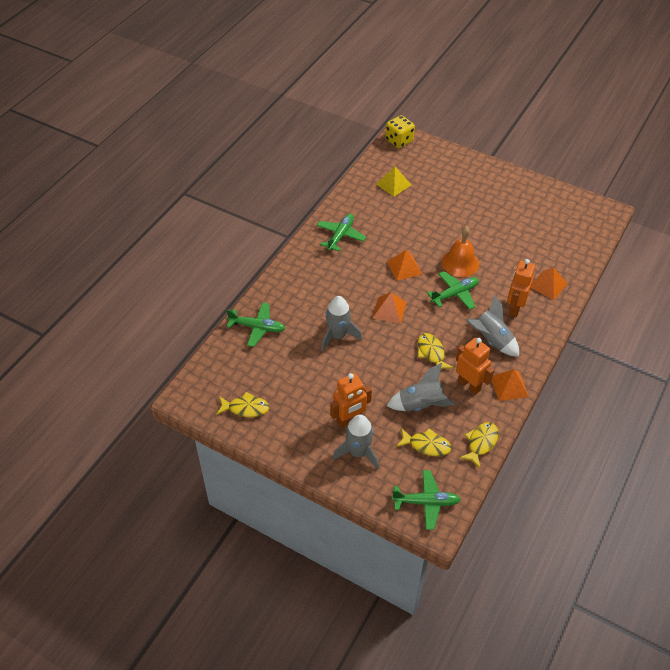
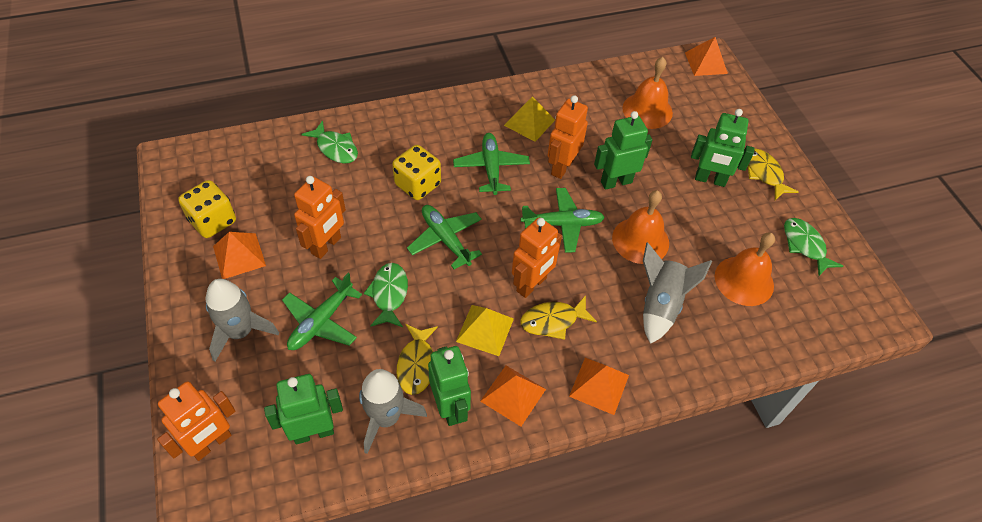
green fish: none = 0 -> [301,120,358,164] [364,263,408,327] [784,218,843,276] = 3
green robot: none = 0 -> [264,374,343,444] [428,346,471,426] [594,111,652,190] [691,109,755,187] = 4
grey rocket: [321,296,362,351] [332,414,379,470] [387,363,456,411] [466,295,519,357] = 4 -> [206,279,279,361] [359,369,427,454] [643,242,712,344] = 3
orange bell: [441,226,479,277] = 1 -> [612,190,669,264] [622,57,673,129] [715,232,775,306] = 3
orange robot: [330,373,372,428] [456,338,494,395] [507,259,535,317] = 3 -> [157,381,235,461] [294,176,346,259] [512,217,562,298] [547,95,588,179] = 4
yellow dice: [385,115,415,148] = 1 -> [178,180,236,238] [392,145,441,200] = 2
yellow fish: [216,392,270,417] [396,428,452,456] [418,333,454,369] [459,422,499,468] = 4 -> [396,324,438,395] [520,295,597,340] [748,149,799,200] = 3
yellow pyramid: [376,166,411,197] = 1 -> [456,305,514,356] [504,97,555,142] = 2

